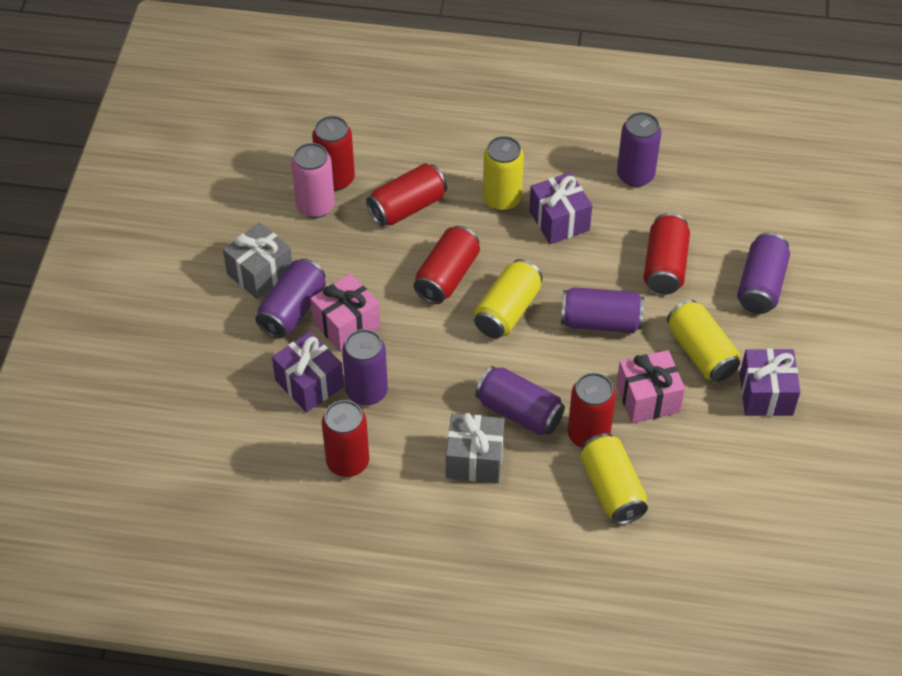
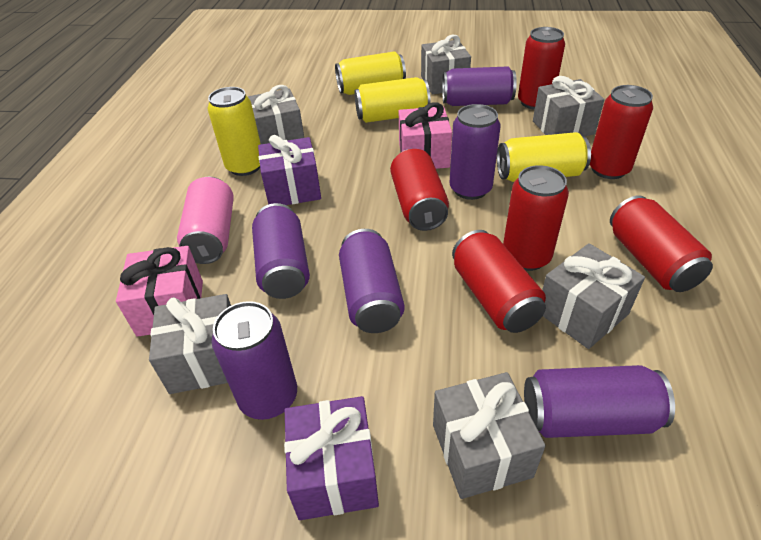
grey gift: [223,222,292,299] [446,413,505,483] = 2 -> [149,294,231,394] [248,85,304,144] [421,35,471,95] [433,372,546,499] [533,76,605,137] [542,243,645,349] = 6
purple gift: [272,332,344,413] [529,172,592,244] [740,349,800,416] = 3 -> [258,135,321,205] [284,396,379,520] = 2

